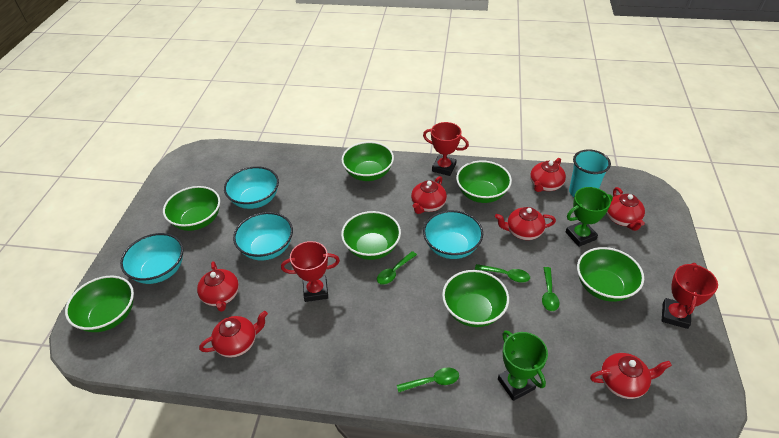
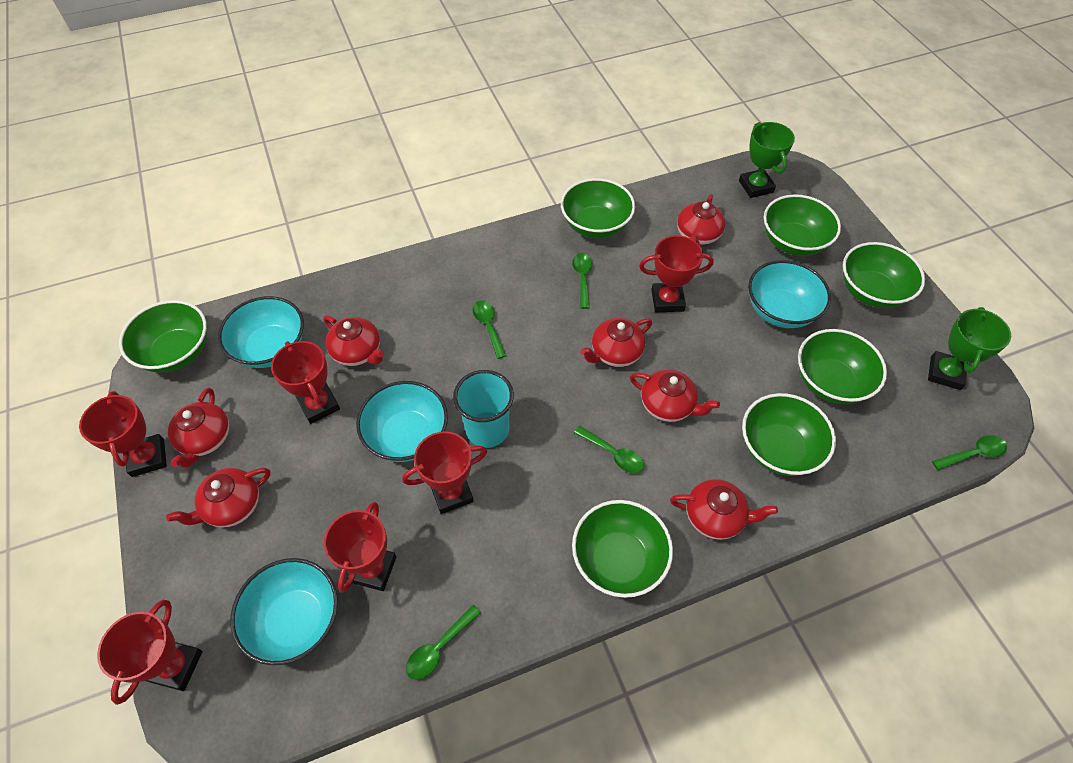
green spoon: [377,251,417,285] [397,367,459,393] [475,264,530,283] [542,267,559,311] = 4 -> [406,605,481,680] [473,300,506,359] [572,253,592,309] [574,426,644,473] [932,435,1007,470] = 5
red trophy: [281,241,340,302] [423,122,469,176] [662,263,718,329] = 3 -> [79,391,167,477] [97,600,203,705] [271,341,340,424] [324,502,396,593] [402,431,487,514] [639,235,714,312] = 6

